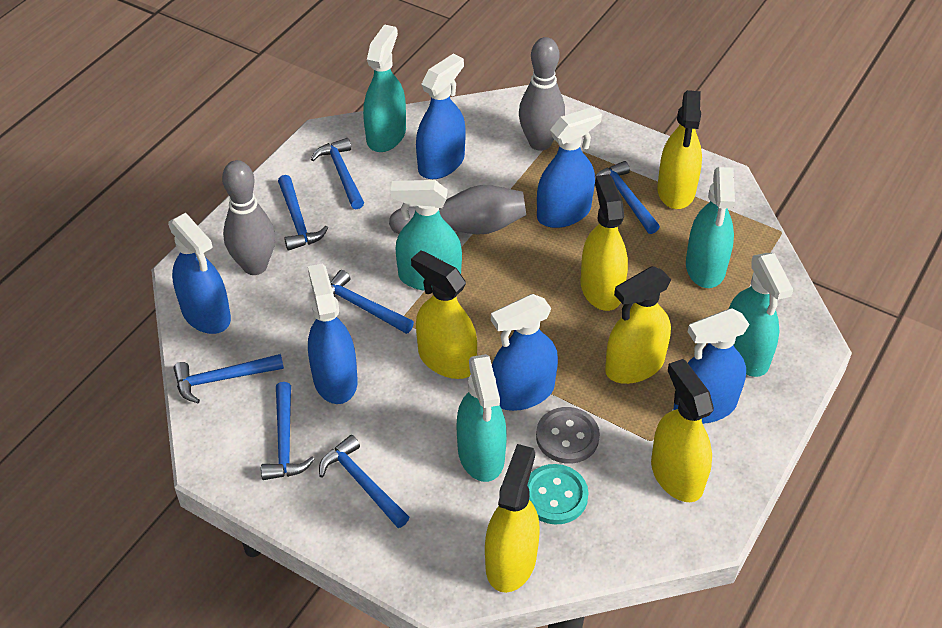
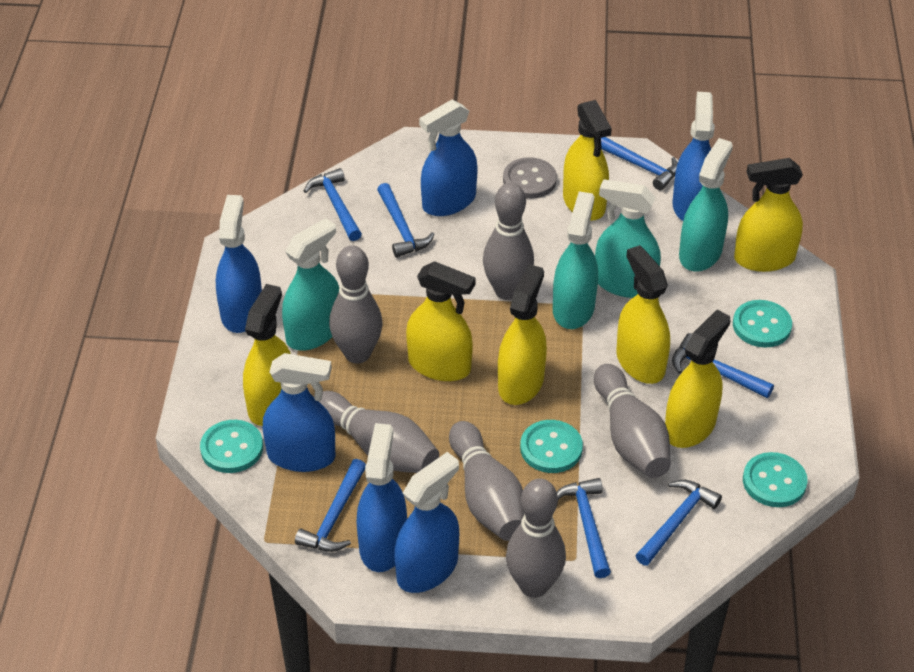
grey bowling pin: [222,160,275,275] [389,185,526,235] [519,37,565,151] = 3 -> [319,391,439,473] [329,245,383,364] [449,421,524,541] [483,183,534,300] [506,478,566,598] [594,364,671,478] = 6
turquoise button: [527,464,588,524] = 1 -> [200,420,263,473] [520,420,583,473] [733,300,792,348] [743,452,808,507] = 4
turquoise spray bottle: [363,24,406,152] [390,180,462,291] [457,354,507,482] [686,167,735,288] [729,253,793,377] = 5 -> [282,218,339,350] [553,191,598,329] [595,179,661,298] [679,138,733,272] = 4
yellow spray bottle: [411,250,477,379] [485,444,540,593] [581,174,628,311] [605,266,671,384] [651,359,714,502] [657,90,702,209] = 6 -> [243,284,291,426] [406,261,476,381] [498,264,547,405] [563,100,612,221] [616,245,670,384] [665,310,731,448] [734,158,803,272] = 7

